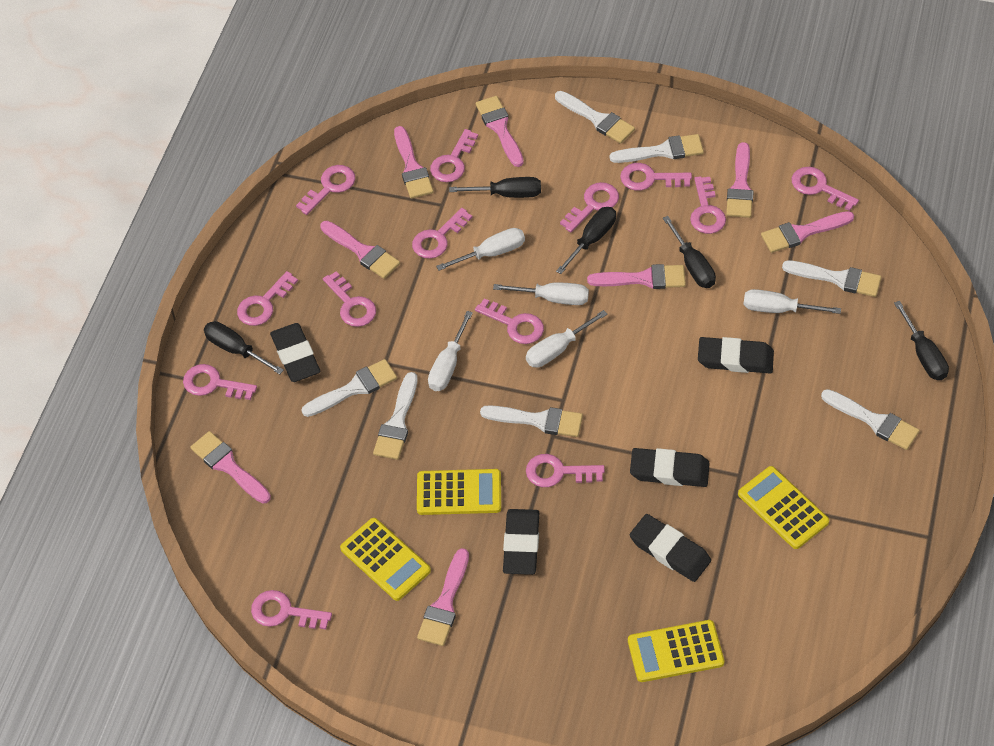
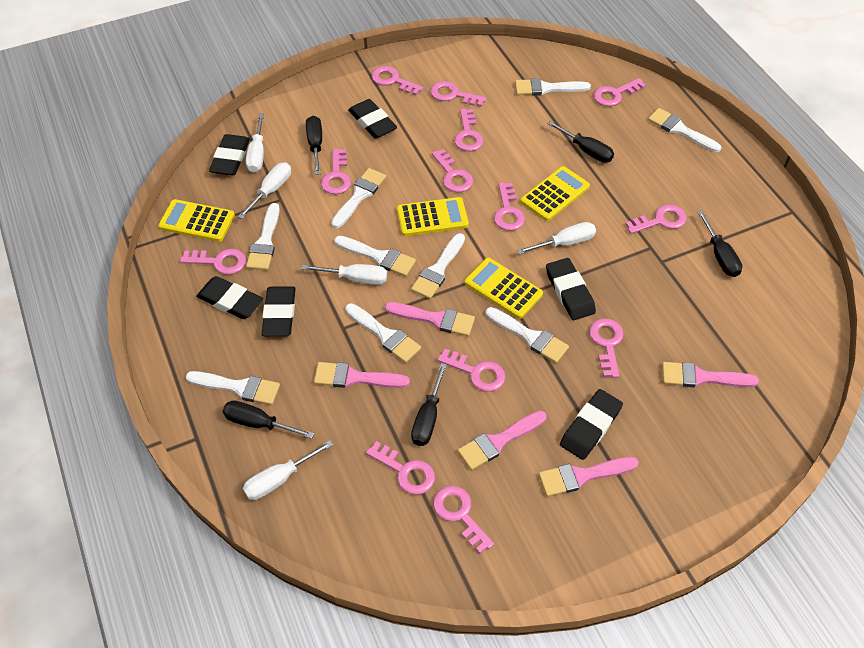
black eraser: [270,323,320,382] [503,509,539,575] [630,448,710,487] [630,514,711,582] [698,337,774,373] = 5 -> [196,276,263,319] [209,134,250,175] [262,286,296,336] [348,99,397,139] [546,258,596,320] [560,389,623,460] = 6
pink brush: [190,431,271,504] [320,221,400,279] [394,126,434,199] [417,548,469,646] [476,96,524,167] [587,264,686,289] [726,142,754,218] [761,211,854,253] = 8 -> [314,362,410,388] [385,302,475,336] [458,411,547,470] [539,457,639,497] [662,362,759,387] = 5
white brush: [301,359,397,417] [373,372,417,460] [480,405,583,437] [555,91,635,144] [610,134,704,163] [782,260,882,297] [821,389,920,450] = 7 -> [186,371,280,405] [246,203,280,270] [331,168,386,228] [334,236,416,276] [345,303,421,363] [411,233,465,299] [485,307,569,363] [515,78,591,96] [648,108,722,152] = 9

